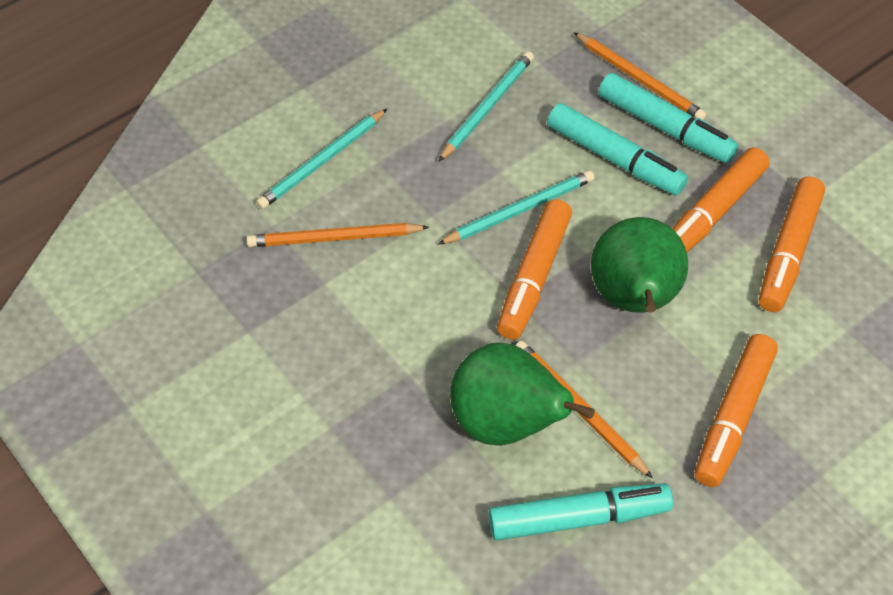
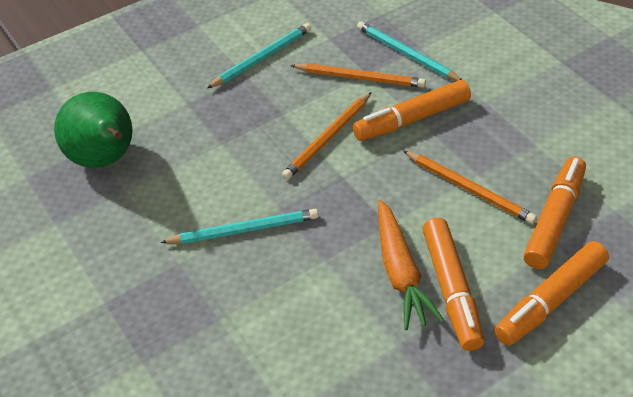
green pear: [450,342,595,446] [591,217,688,313] = 2 -> [54,92,133,168] = 1
orange carrot: none = 0 -> [378,199,444,330] = 1
turquoise marker: [488,483,673,540] [547,103,688,196] [598,73,738,163] = 3 -> none = 0

